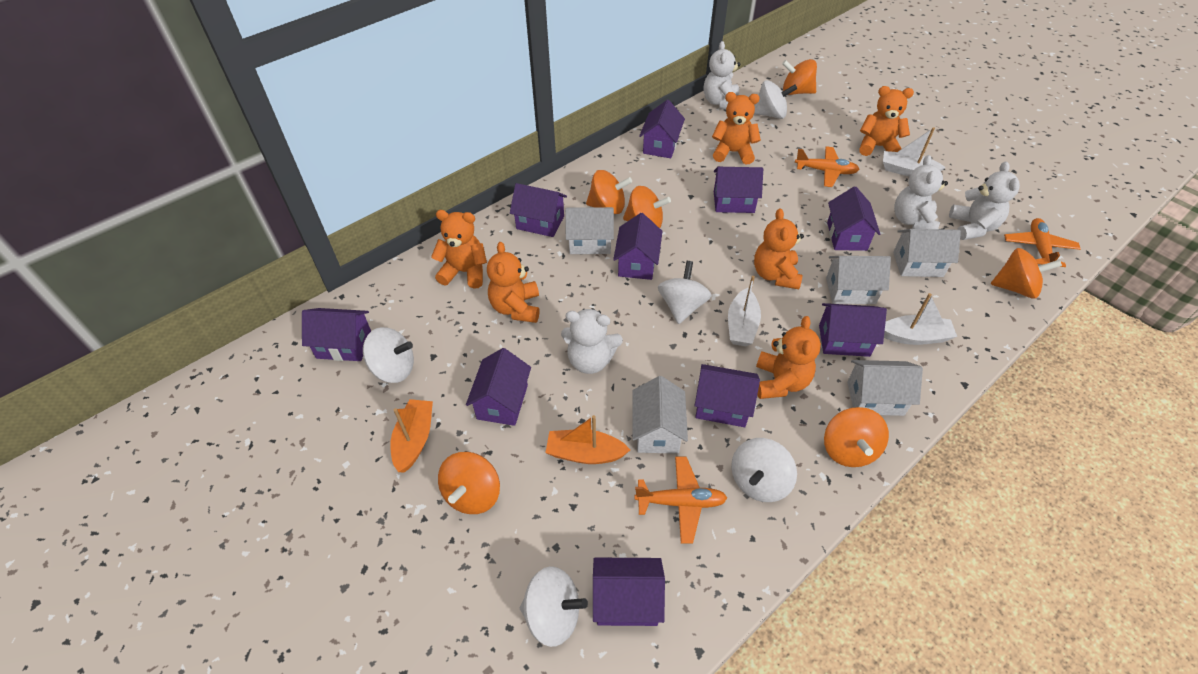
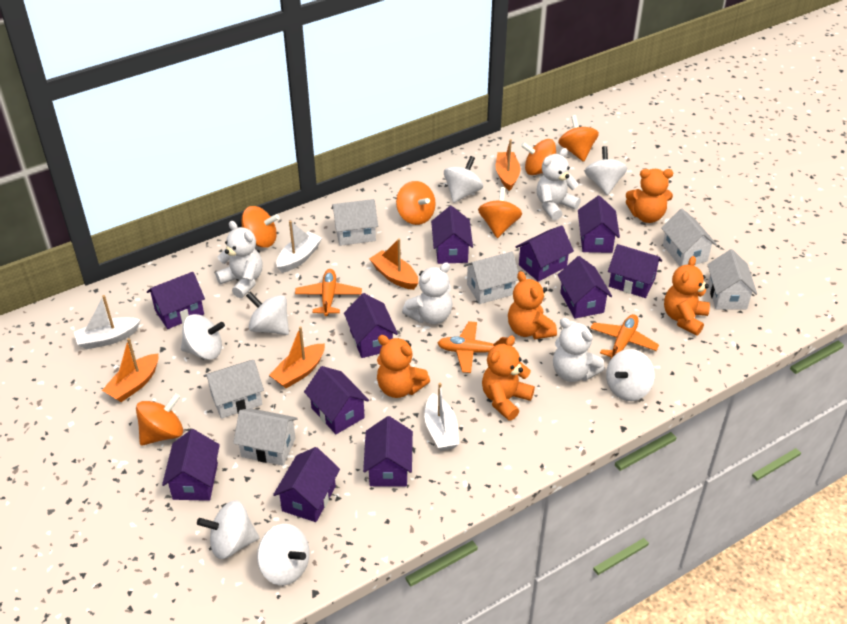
orange boat: [390,399,433,473] [545,415,630,464] = 2 -> [102,338,158,402] [269,326,325,388] [369,238,418,290] [496,139,520,191] = 4
orange teddy bear: [431,210,487,289] [487,242,539,323] [712,92,761,164] [754,208,804,289] [756,316,821,399] [860,86,914,156] = 6 -> [377,335,430,398] [482,336,535,421] [508,271,557,339] [626,169,673,223] [664,256,710,336] = 5
purple house: [302,308,371,361] [466,348,531,426] [510,183,567,237] [593,558,665,626] [613,213,663,280] [639,100,685,158] [694,364,760,427] [714,167,763,213] [819,303,887,357] [827,186,880,251] = 10 -> [147,272,205,329] [162,429,220,501] [273,447,340,522] [304,366,369,434] [344,293,398,358] [363,416,413,487] [431,206,473,264] [516,225,574,282] [558,256,612,319] [578,196,620,253] [608,244,662,298] = 11
white house: [565,207,614,254] [632,376,688,454] [826,256,891,304] [847,360,923,416] [893,229,961,277] = 5 -> [204,360,264,419] [233,408,298,466] [331,199,378,246] [464,251,518,304] [661,209,717,266] [707,249,757,309] = 6
white spinning top: [363,327,414,383] [520,566,588,647] [658,261,712,324] [731,438,797,502] [754,80,797,119] = 5 -> [181,314,225,360] [197,500,259,559] [246,292,289,335] [257,524,310,586] [444,156,483,203] [585,146,627,195] [606,349,655,401] = 7

